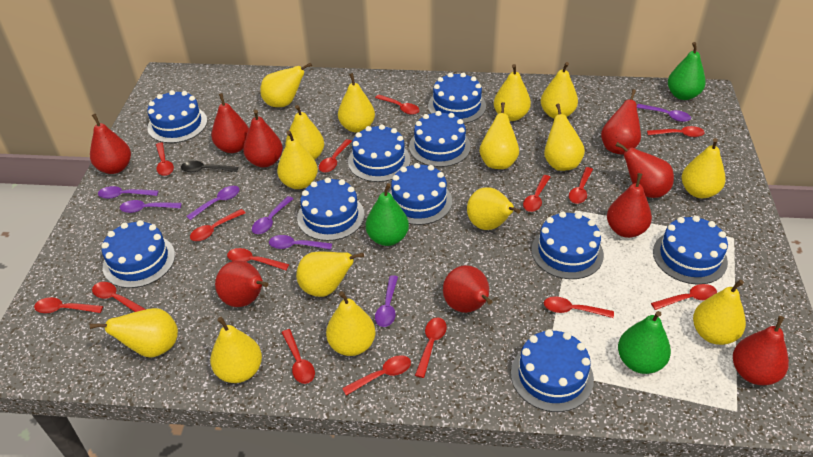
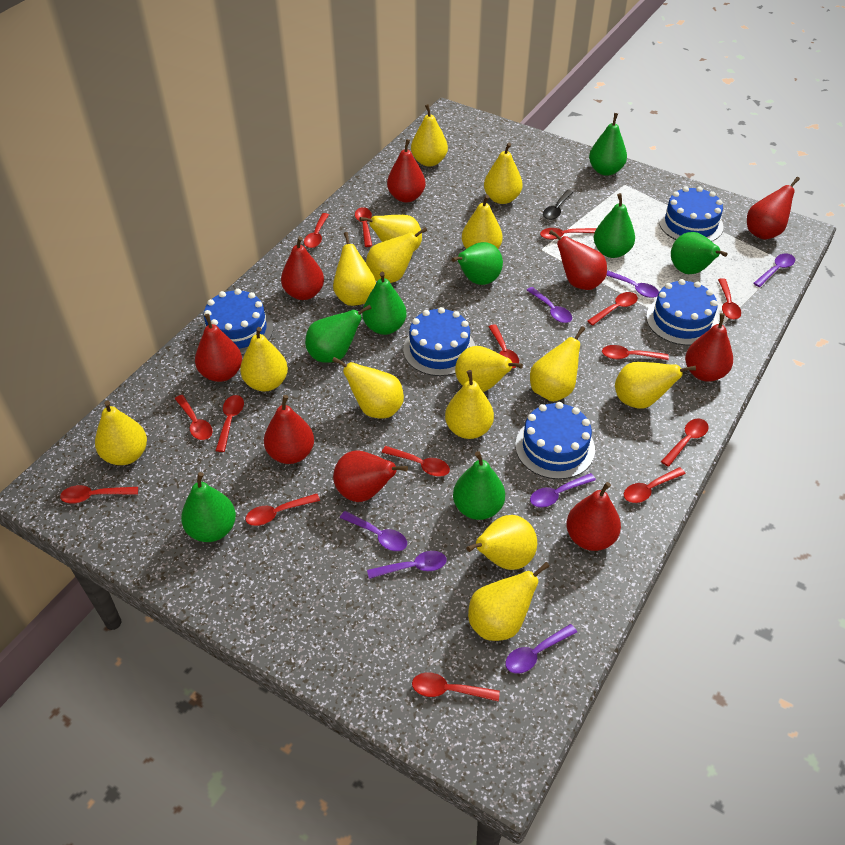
blue cake: [101,220,175,288] [147,90,207,143] [297,177,365,241] [348,125,411,182] [389,163,452,225] [409,111,471,167] [428,72,486,124] [511,329,594,412] [532,212,604,279] [653,216,728,284] = 10 -> [202,289,273,355] [403,307,475,376] [515,402,595,479] [646,279,718,345] [659,187,724,241] = 5
green pear: [366,183,409,246] [618,311,671,374] [668,42,706,100] = 3 -> [181,472,236,542] [305,305,372,363] [362,271,407,335] [452,242,503,285] [453,451,505,520] [589,113,627,176] [594,193,635,258] [671,232,728,274] = 8

